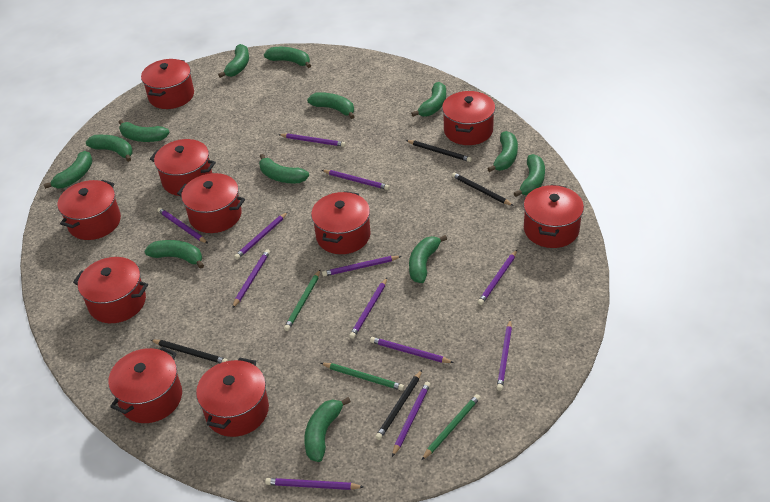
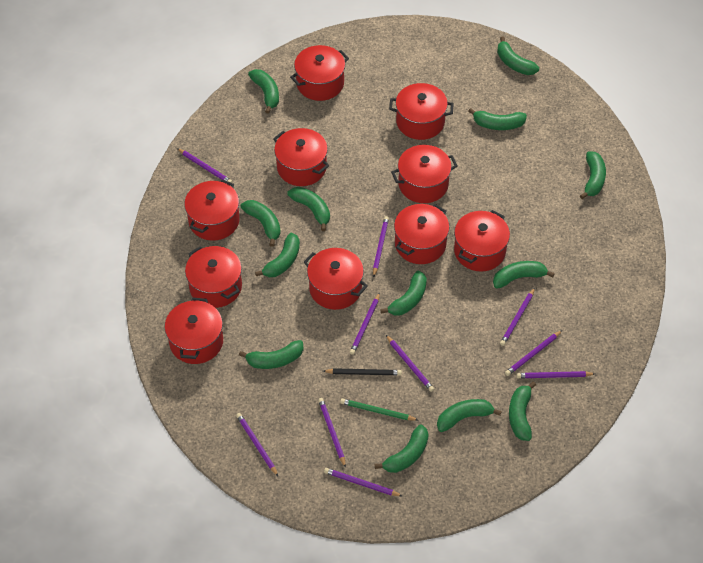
black pencil: [151,339,228,363] [375,370,422,440] [406,140,472,162] [452,172,514,206] = 4 -> [323,368,402,375] = 1
green pencil: [284,270,320,331] [321,363,404,391] [422,394,480,460] = 3 -> [340,398,418,421] = 1
purple pencil: [157,207,208,243] [232,249,270,309] [234,212,288,260] [265,478,363,490] [278,133,346,147] [322,170,389,190] [322,256,401,276] [349,278,387,339] [370,337,454,363] [392,382,431,457] [478,250,517,305] [497,319,512,391] = 12 -> [177,148,232,183] [236,413,278,476] [318,398,346,468] [324,468,402,496] [350,293,380,355] [373,216,389,277] [386,335,434,392] [500,288,535,346] [505,330,562,376] [516,371,595,378] = 10

